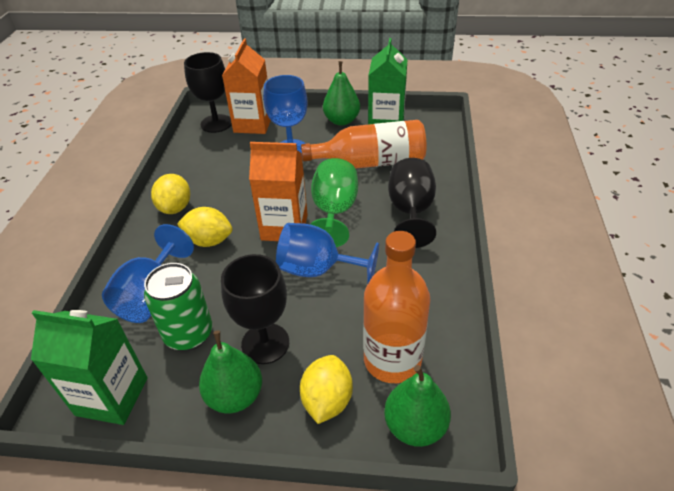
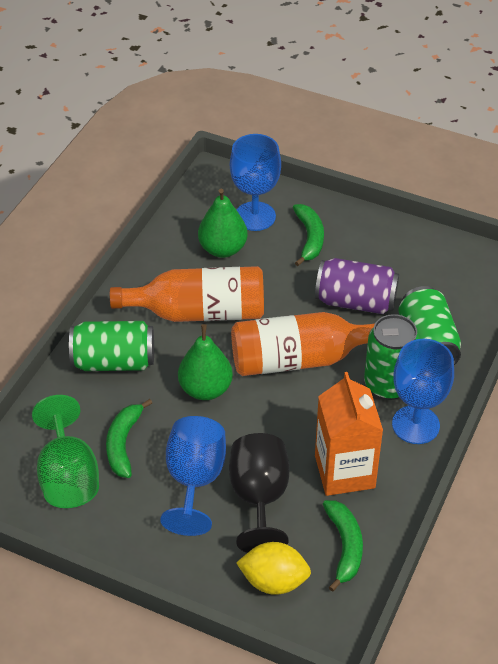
black goblet: [184,52,232,133] [221,254,289,364] [388,158,436,248] = 3 -> [229,433,289,553] = 1
green banana: none = 0 -> [106,399,152,478] [293,204,324,266] [323,500,363,592] = 3
green can: [144,263,212,351] = 1 -> [69,321,154,371] [364,314,420,400] [398,286,461,365] = 3
green carton: [31,310,148,425] [368,38,408,125] = 2 -> none = 0
green pear: [199,330,262,413] [323,61,360,126] [384,365,451,447] = 3 -> [178,324,233,400] [198,189,248,258] = 2
orange carton: [222,39,271,134] [249,142,308,241] = 2 -> [315,372,383,496] = 1
purple can: none = 0 -> [315,258,399,314] = 1
yellow lemon: [151,174,190,214] [177,207,232,247] [300,355,353,424] = 3 -> [236,542,311,595] = 1

